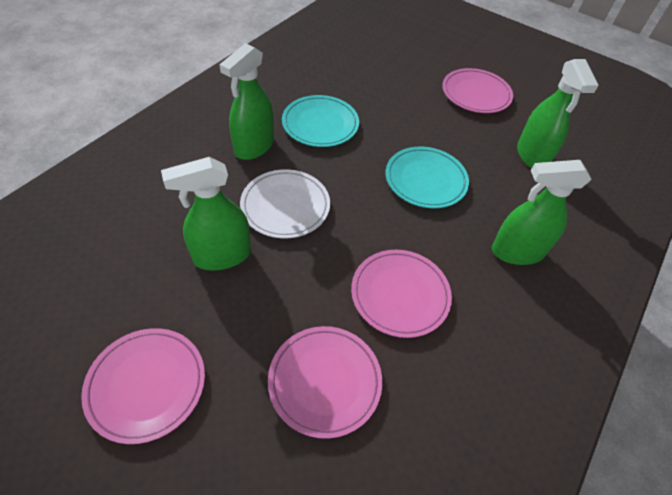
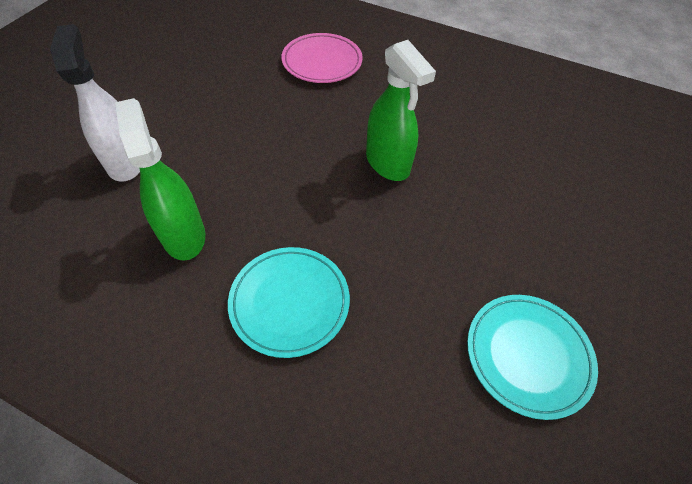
green spray bottle: [161,157,251,271] [219,43,274,160] [492,160,592,265] [517,59,599,168] = 4 -> [115,98,205,261] [366,40,436,181] = 2
pink plate: [81,328,205,444] [268,326,382,439] [351,250,452,338] [442,68,513,113] = 4 -> [281,33,363,83] = 1
white plate: [240,169,330,239] = 1 -> none = 0
white spray bottle: none = 0 -> [50,24,140,182] = 1

